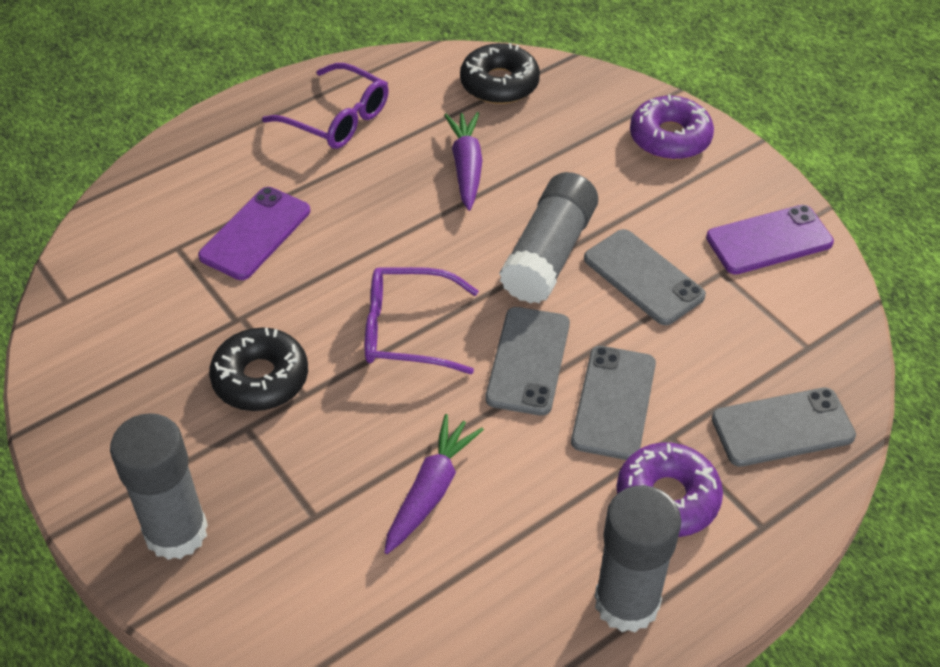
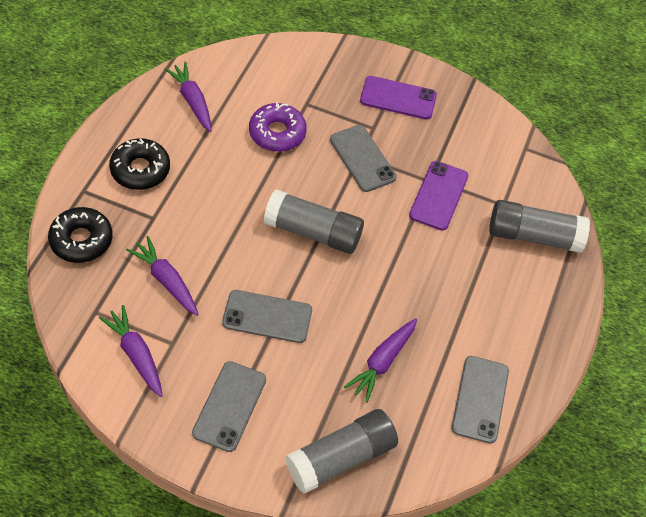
purple carrot: [384,414,484,554] [444,112,483,211] = 2 -> [99,305,163,397] [126,236,199,316] [164,62,211,132] [344,318,417,403] = 4
purple donut: [617,443,723,537] [630,94,714,160] = 2 -> [249,102,307,152] = 1
purple glasses: [262,63,389,149] [365,267,479,374] = 2 -> none = 0

